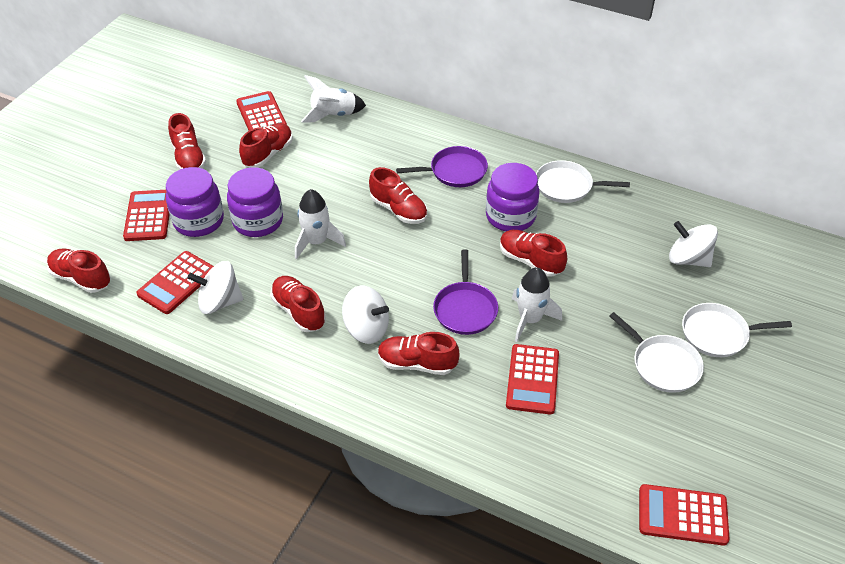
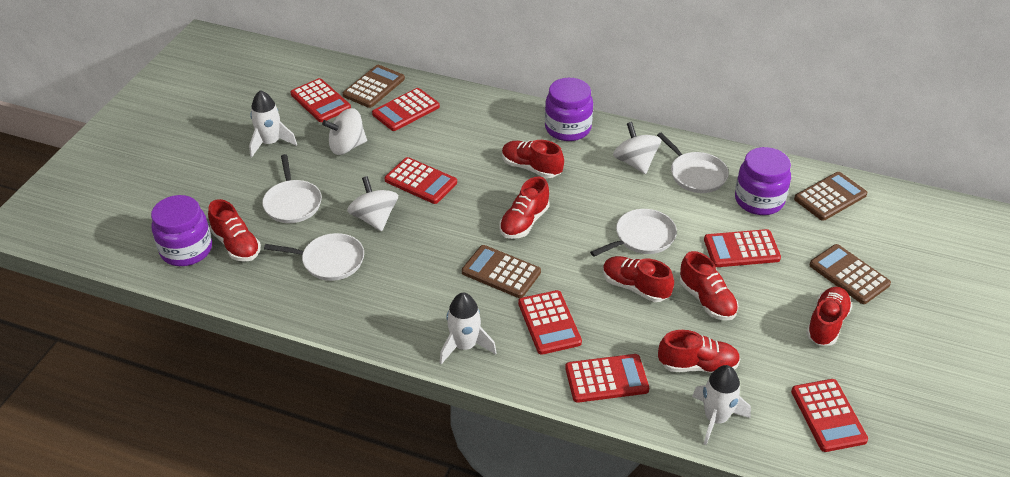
brown calculator: none = 0 -> [343,65,405,108] [462,245,541,298] [794,172,867,221] [809,244,891,304] = 4
purple pan: [396,146,488,187] [433,249,498,335] = 2 -> none = 0
red calculator: [123,190,169,241] [136,251,214,314] [236,91,287,130] [506,344,559,414] [639,484,729,546] = 5 -> [290,78,351,122] [372,88,440,131] [385,157,457,204] [518,290,582,355] [565,354,649,403] [704,229,781,267] [791,379,868,452] = 7
white pan: [536,160,630,203] [609,312,704,393] [682,303,792,357] = 3 -> [262,154,322,223] [264,233,364,281] [590,209,677,256] [657,133,729,193] = 4

